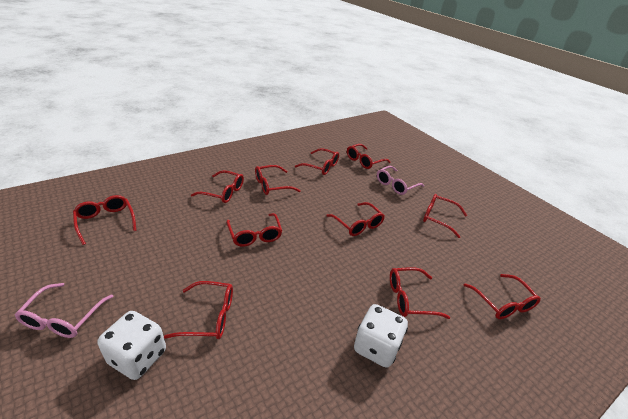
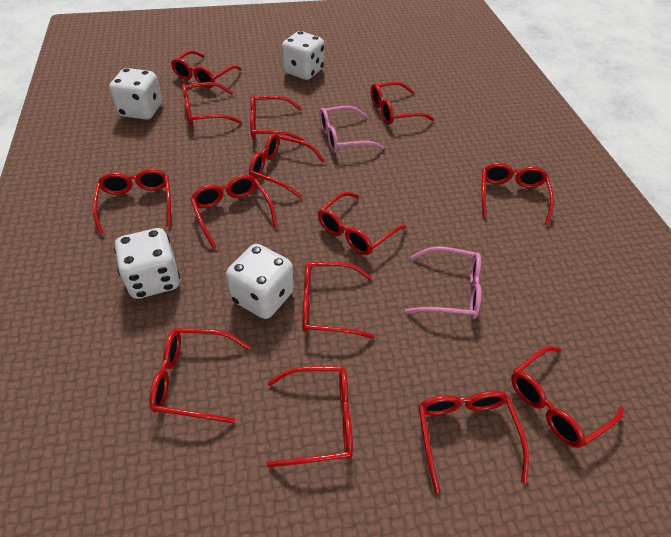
red glasses: [73,195,137,245] [164,281,233,339] [191,170,244,203] [226,213,282,247] [255,165,301,195] [295,148,339,175] [326,202,385,236] [347,144,390,169] [390,267,450,319] [423,194,467,238] [464,274,541,319] = 11 -> [92,169,171,235] [149,328,250,424] [171,51,242,88] [182,82,242,126] [190,175,278,249] [249,133,325,199] [250,95,304,141] [266,366,353,467] [302,262,375,339] [318,192,406,255] [370,82,435,125] [418,391,529,493] [482,163,554,225] [511,346,624,448] = 14
white dice: [97,311,166,380] [354,304,408,368] = 2 -> [109,68,162,120] [114,228,180,299] [226,244,294,319] [282,31,324,80] = 4

